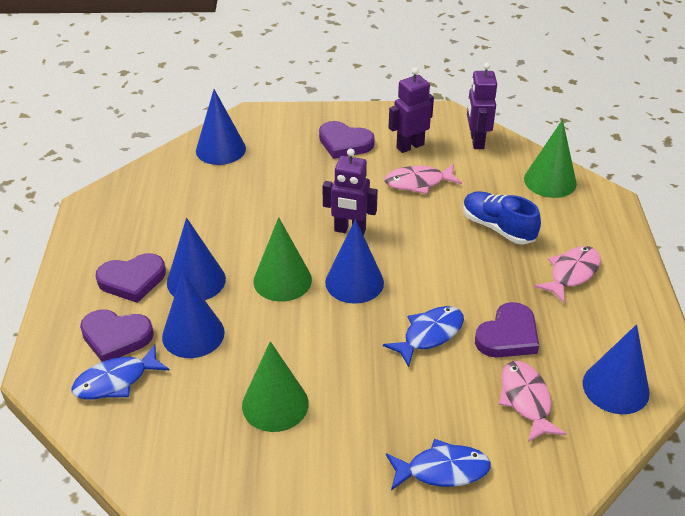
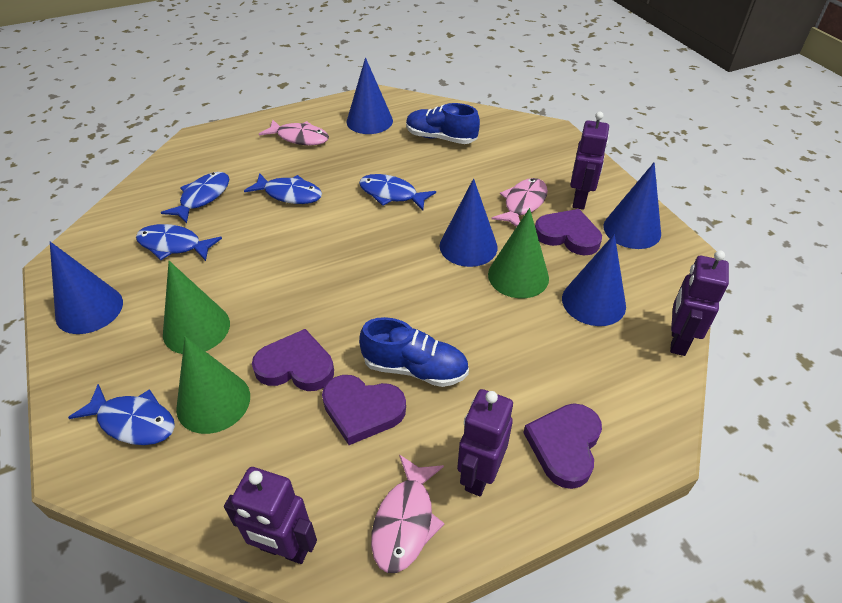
blue fish: [71,344,170,399] [383,306,464,367] [386,439,491,491] = 3 -> [68,384,175,445] [136,224,222,261] [161,172,229,223] [244,173,322,204] [359,174,436,210] = 5
blue shoe: [463,191,541,245] = 1 -> [359,317,469,387] [406,103,480,144] = 2
purple robot: [322,148,378,236] [389,67,434,153] [467,63,497,149] = 3 -> [224,467,317,564] [457,389,513,496] [570,112,609,210] [670,251,729,356] = 4

